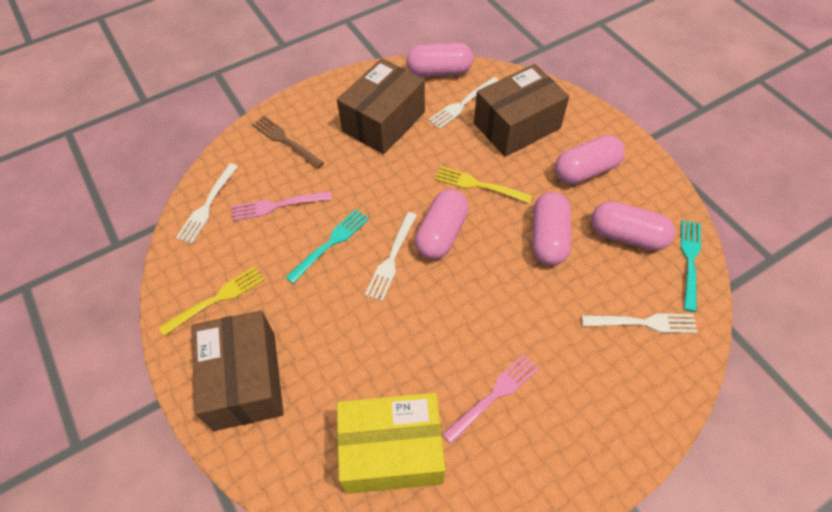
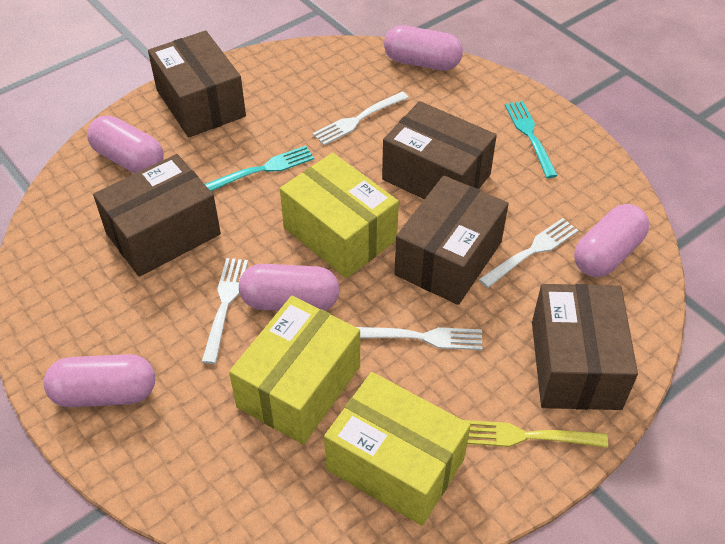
brown box: [191,310,284,431] [337,58,425,154] [474,64,569,157] = 3 -> [93,154,221,277] [148,31,246,138] [382,101,497,199] [394,175,509,305] [532,284,638,410] = 5
brown fork: [252,116,324,169] = 1 -> none = 0
pink fork: [232,191,332,221] [442,354,539,444] = 2 -> none = 0
yellow box: [337,393,445,494] = 1 -> [229,296,360,444] [280,153,399,278] [324,372,471,526] = 3
yellow fork: [159,266,264,336] [435,166,533,204] = 2 -> [463,420,608,448] = 1

